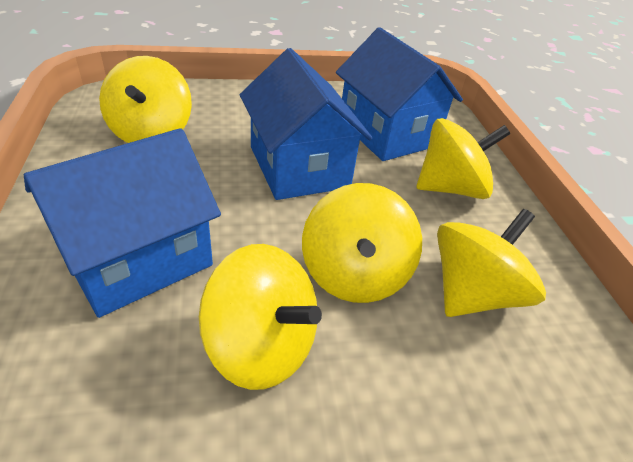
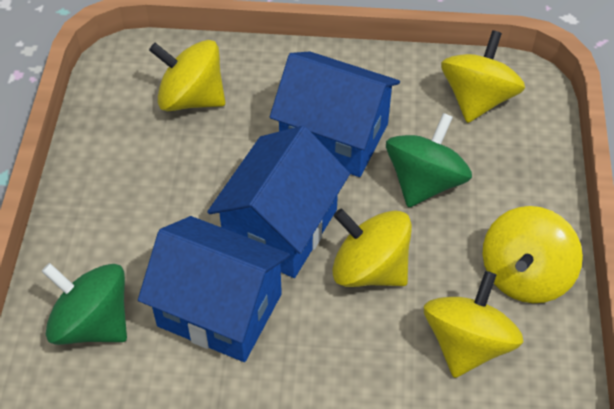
green spinning top: none = 0 -> [42,263,127,345] [386,113,472,208] = 2

